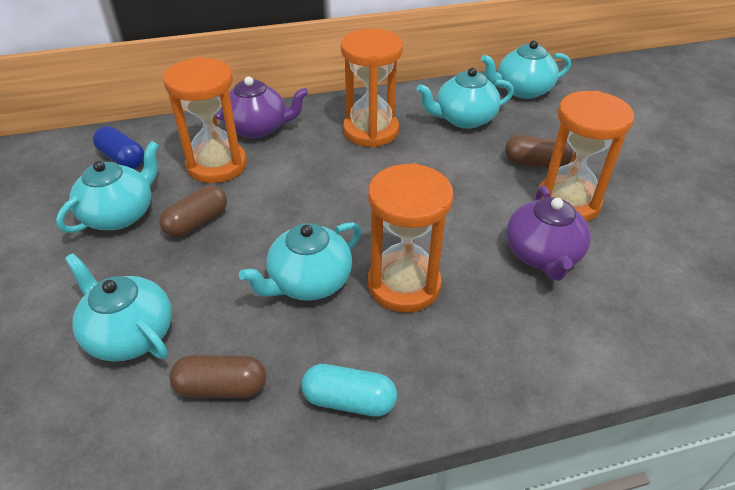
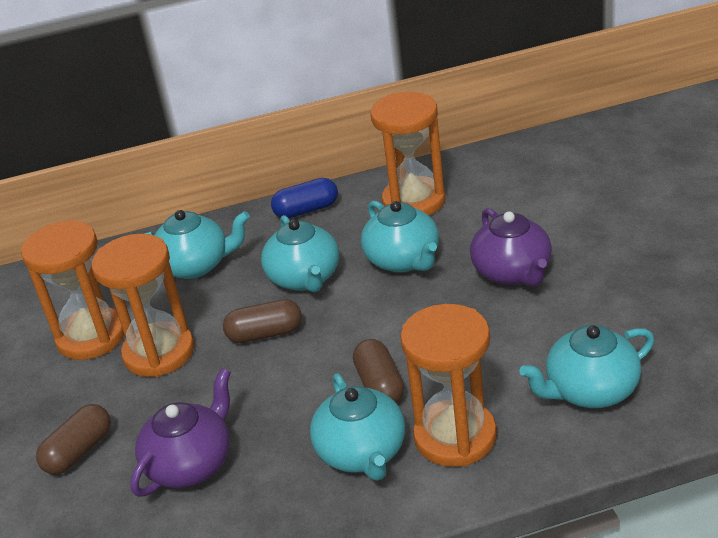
turquoise capsule: [301,364,397,417] = 1 -> none = 0

